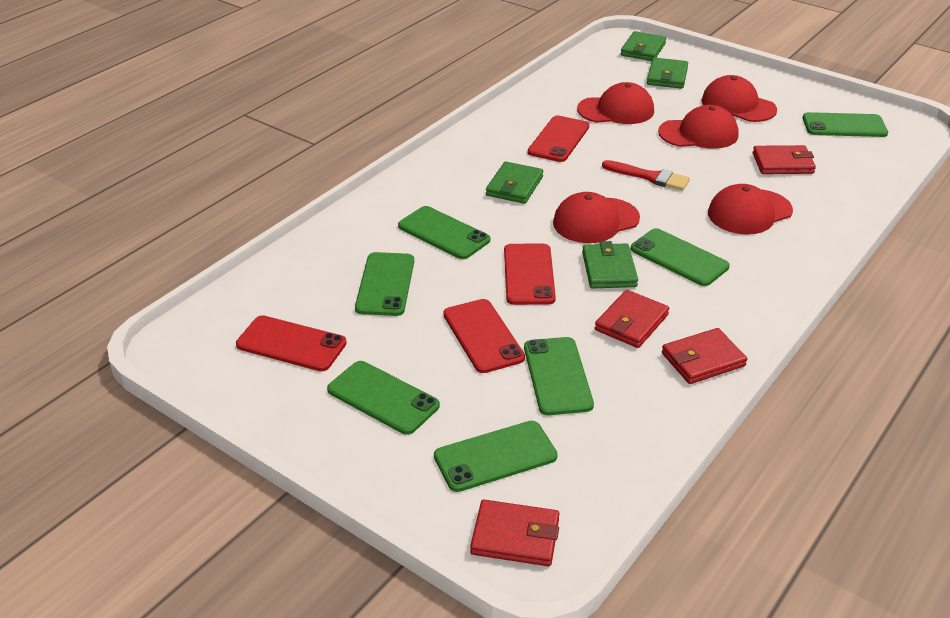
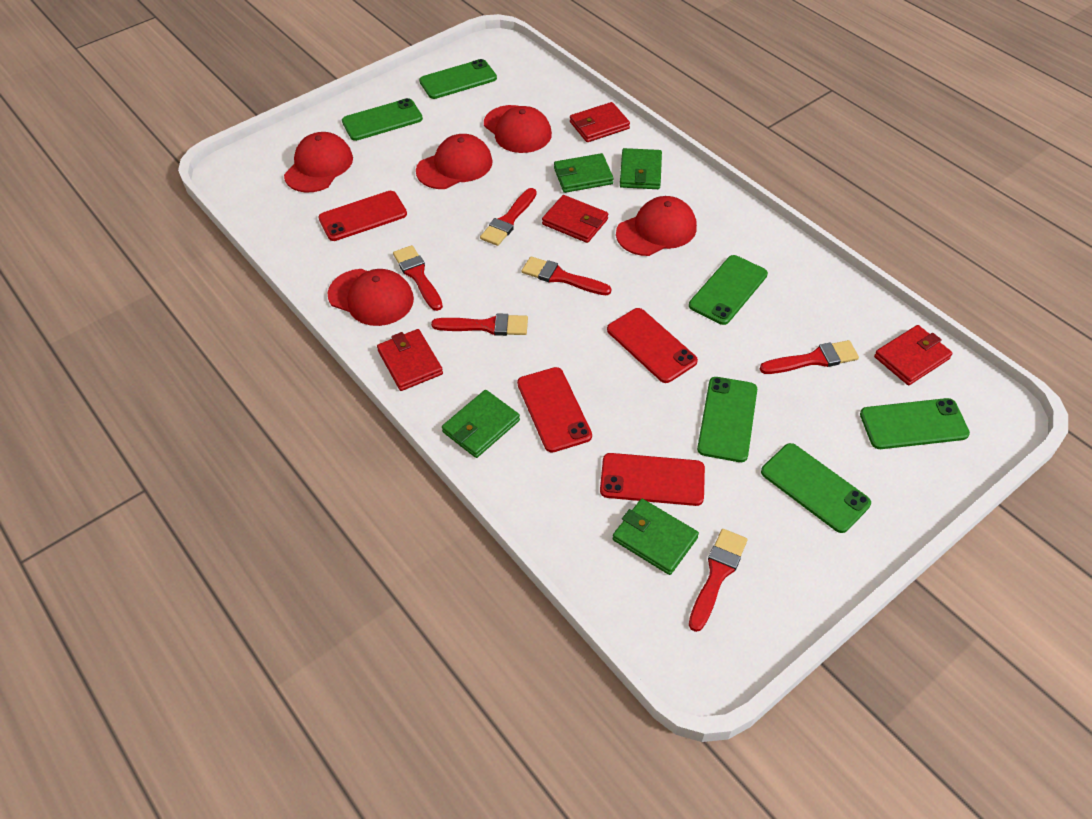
green phone: [327,361,440,435] [355,252,414,316] [398,206,490,259] [434,421,558,492] [524,337,594,415] [631,228,730,286] [803,112,888,137] = 7 -> [342,98,423,141] [419,59,497,99] [689,255,768,325] [697,377,757,462] [761,443,871,533] [860,398,970,449] = 6
red brush: [602,160,690,190] = 1 -> [393,245,443,311] [431,314,528,336] [480,188,537,246] [522,256,611,296] [689,529,748,632] [760,340,859,374] = 6

